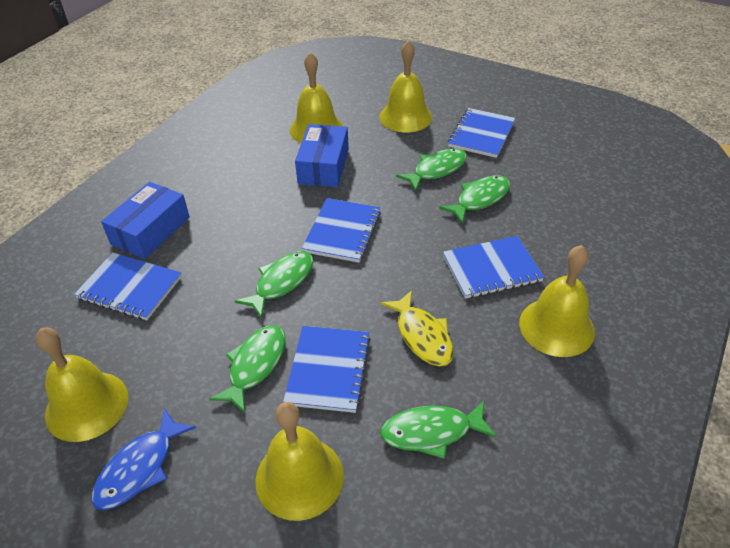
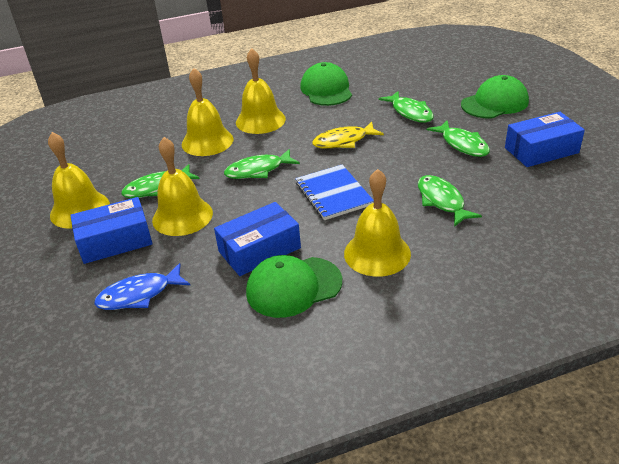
blue box: [101,182,190,259] [295,124,349,187] = 2 -> [70,197,153,264] [214,202,301,276] [505,112,585,167] = 3
blue notebook: [74,252,182,320] [283,326,371,413] [302,198,381,263] [443,236,544,299] [448,108,515,158] = 5 -> [295,165,374,220] = 1
green cap: none = 0 -> [246,255,342,318] [300,62,352,106] [461,75,529,118] = 3

